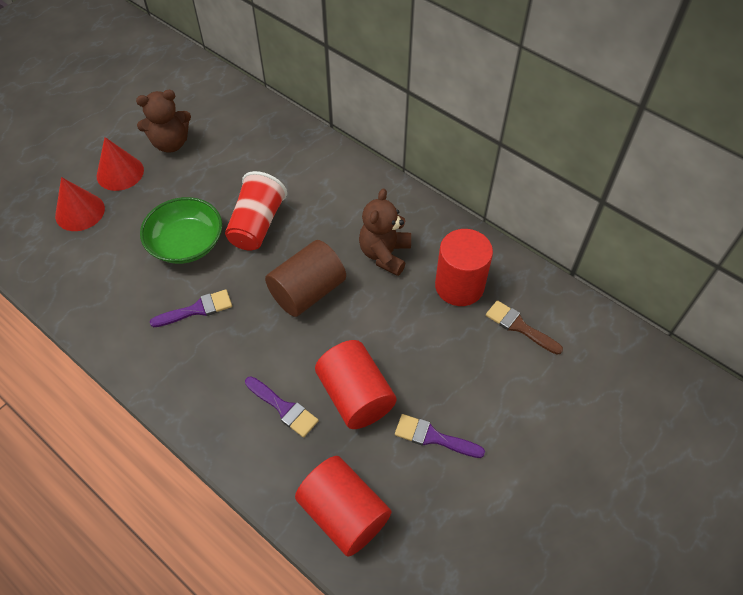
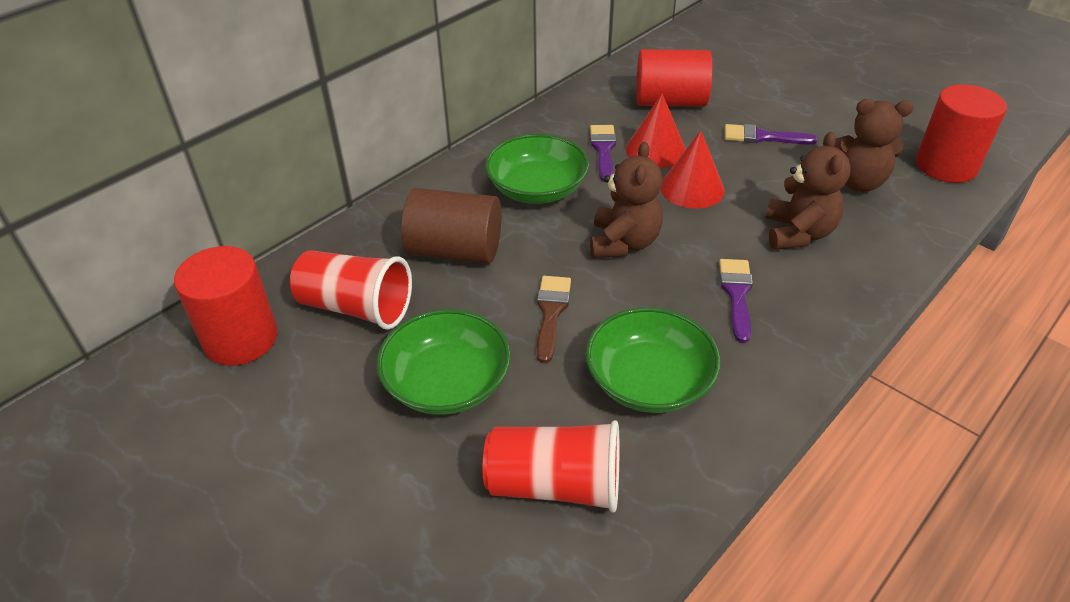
brown teddy bear: [136,90,191,153] [359,189,411,276] = 2 -> [590,142,663,258] [766,132,851,250] [834,99,914,192] = 3
green bowl: [140,197,222,264] = 1 -> [377,309,511,415] [485,134,589,204] [586,307,721,413] = 3
red cup: [225,171,287,251] = 1 -> [290,250,412,330] [483,420,619,513] = 2

